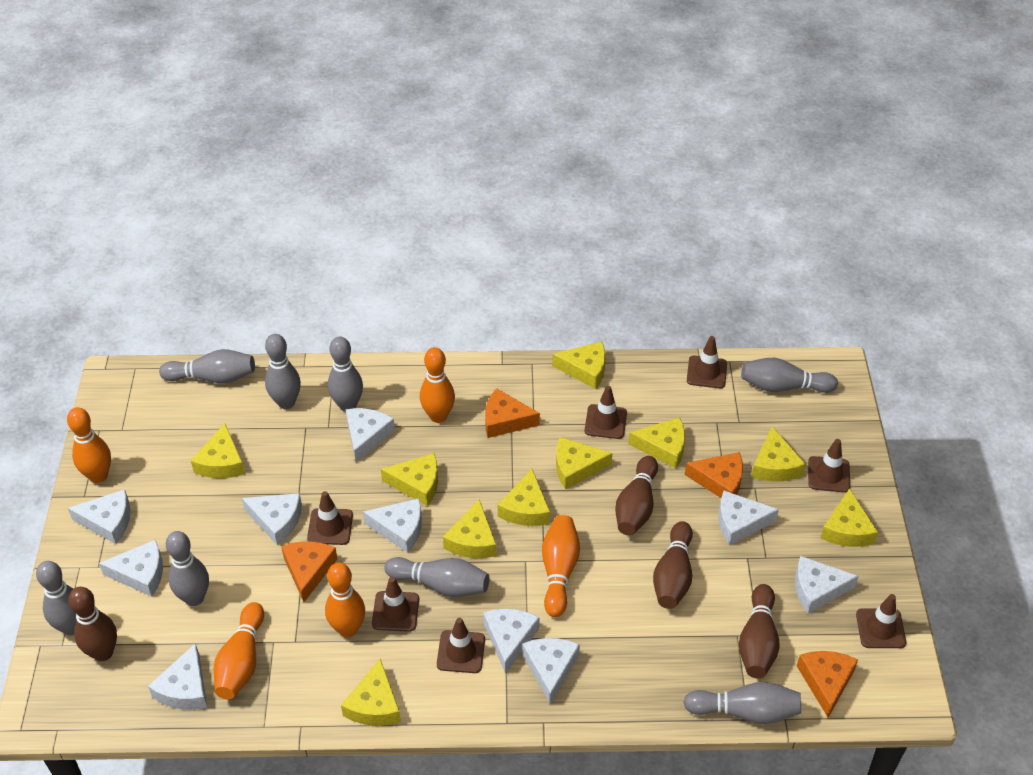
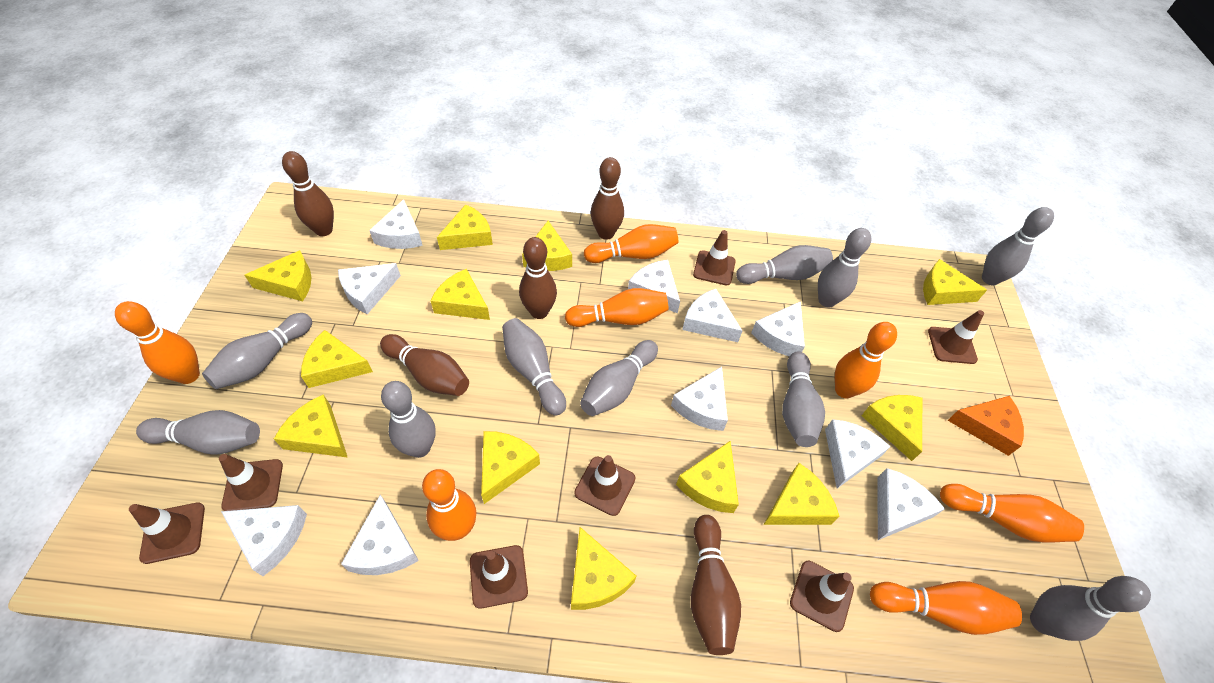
brown bowling pin: [68,587,117,661] [615,456,658,535] [653,521,693,609] [739,584,780,678] = 4 -> [282,151,334,236] [380,334,469,396] [519,237,557,319] [591,157,624,240] [691,515,741,655] = 5
grey bowling pin: [36,561,76,636] [159,349,255,384] [166,531,209,606] [265,334,301,409] [328,337,363,412] [384,557,489,597] [683,682,801,724] [741,358,838,393] = 8 -> [136,410,260,455] [202,313,312,389] [381,381,436,458] [502,318,566,415] [580,340,658,416] [736,245,833,284] [782,351,825,447] [818,228,871,307] [982,207,1054,285] [1030,576,1151,641] = 10
orange bowling pin: [67,407,111,483] [213,602,264,699] [325,563,365,637] [420,347,455,423] [542,515,580,617] = 5 -> [115,301,200,384] [422,469,476,541] [565,288,668,327] [584,224,678,263] [835,322,897,398] [870,581,1022,635] [940,484,1084,542] = 7
orange cheese: [281,541,337,602] [485,388,540,438] [685,452,743,498] [797,651,858,718] = 4 -> [948,396,1024,456] = 1
yellow cheese: [191,423,245,478] [341,658,401,726] [381,453,438,506] [443,499,496,558] [498,469,550,526] [552,341,606,389] [556,437,612,489] [628,417,685,468] [751,426,805,482] [820,488,878,547] = 10 -> [245,250,312,301] [274,394,348,458] [301,330,373,388] [431,269,490,320] [437,204,493,250] [481,431,540,504] [522,221,572,271] [571,527,636,610] [676,441,739,513] [764,463,840,525] [861,395,922,461] [923,259,987,305] = 12

